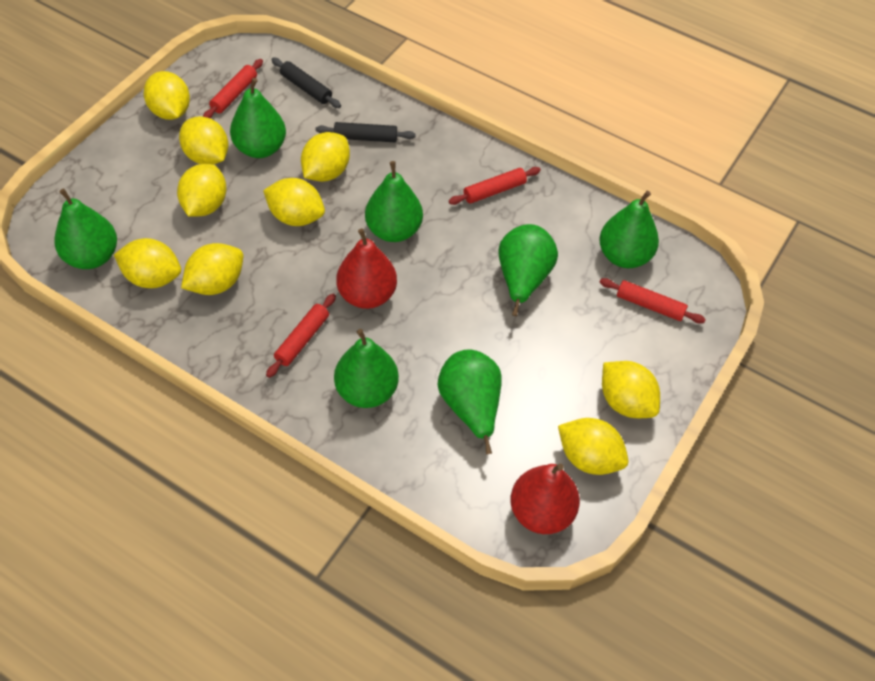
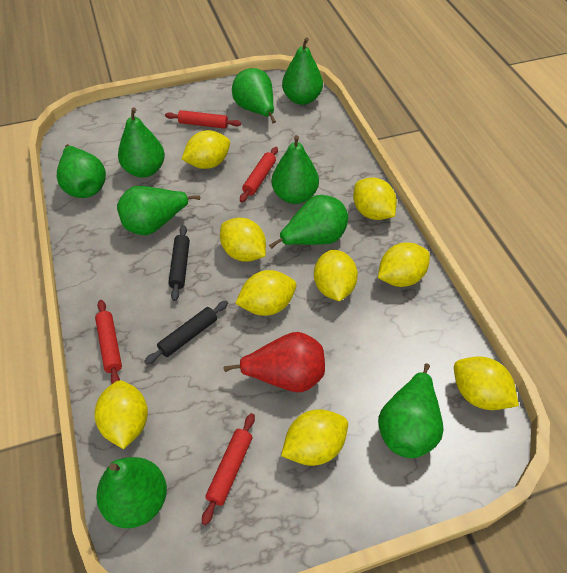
green pear: [54,189,117,269] [230,78,286,158] [334,329,399,408] [365,161,423,242] [438,349,502,454] [498,224,558,316] [599,191,659,268] = 7 -> [57,144,106,198] [96,457,167,528] [117,186,201,235] [118,107,165,178] [232,68,276,123] [269,195,348,249] [272,135,319,204] [282,37,323,105] [378,363,444,458] = 9
red pear: [336,228,397,309] [510,463,580,534] = 2 -> [224,332,325,392] = 1

